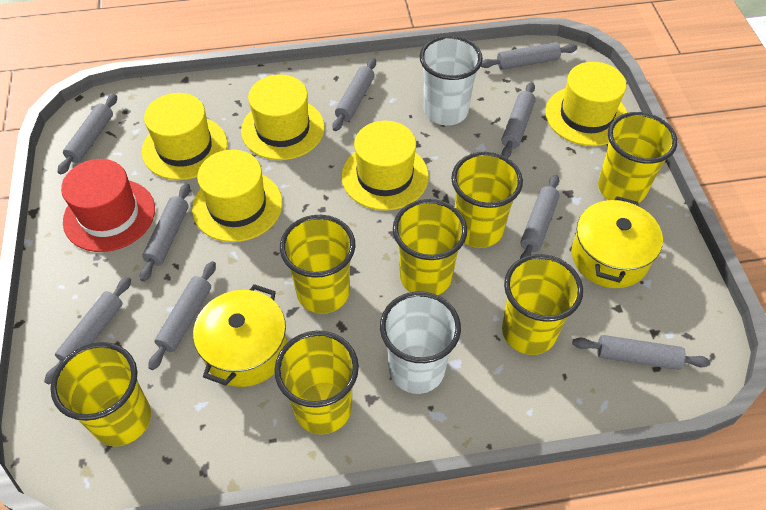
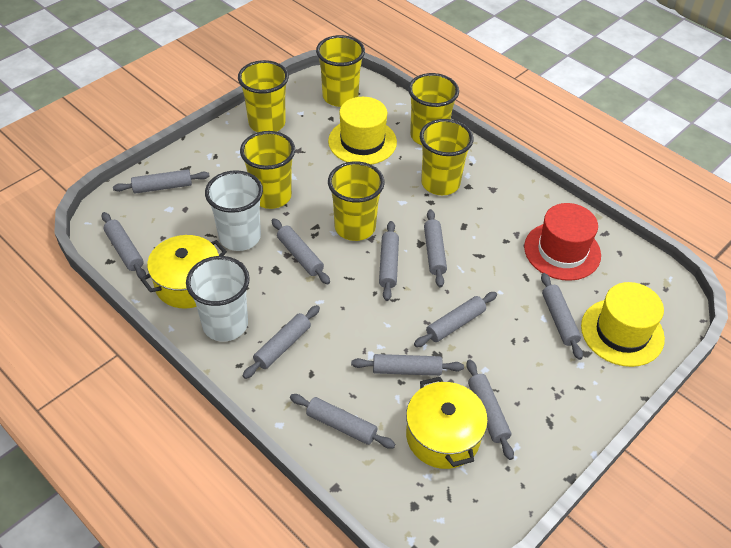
grey rolling pin: [44,277,131,385] [58,94,117,175] [140,183,190,282] [148,261,216,370] [332,58,376,131] [480,42,577,70] [502,82,536,158] [520,175,560,259] [572,335,711,370] = 9 -> [102,212,146,279] [113,169,210,194] [243,305,320,379] [272,218,330,284] [290,394,395,448] [351,354,464,376] [379,221,399,301] [414,292,497,347] [424,209,447,287] [466,359,514,460] [541,273,583,360] = 11
yellow cup: [50,342,151,447] [274,331,359,434] [280,215,356,314] [393,199,467,295] [451,152,523,248] [502,254,583,355] [598,112,677,203] = 7 -> [238,60,289,132] [240,131,295,209] [316,35,365,107] [328,161,385,241] [408,73,459,145] [420,119,473,195] = 6
yellow hat: [142,93,227,180] [192,150,282,242] [241,75,325,160] [341,121,429,211] [545,62,627,146] = 5 -> [328,97,397,165] [581,282,665,367] = 2

